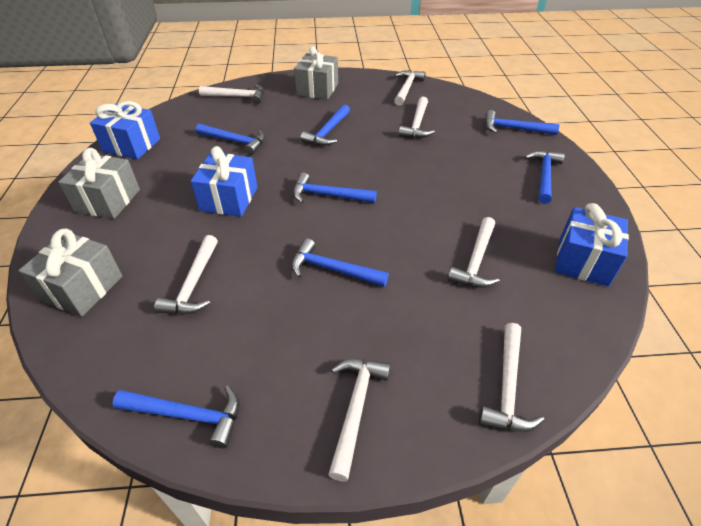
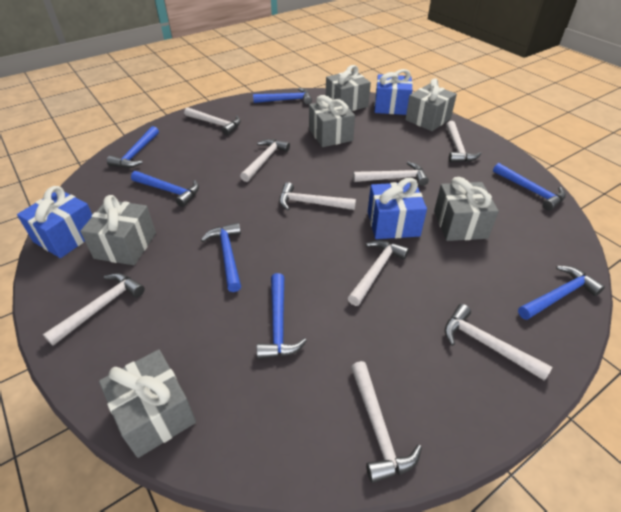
grey gift: [18,228,122,317] [58,148,140,219] [294,46,338,100] = 3 -> [80,195,156,265] [99,349,196,458] [309,95,355,147] [326,65,371,111] [405,78,457,131] [434,177,499,241] = 6
white hammer: [154,235,218,314] [199,84,264,104] [328,359,391,481] [394,70,426,106] [399,97,435,138] [448,217,499,288] [479,323,544,432] = 7 -> [43,273,145,346] [184,107,241,135] [240,139,290,182] [279,182,356,210] [348,240,409,306] [351,361,422,483] [353,162,429,186] [445,304,552,381] [446,121,481,162] = 9

